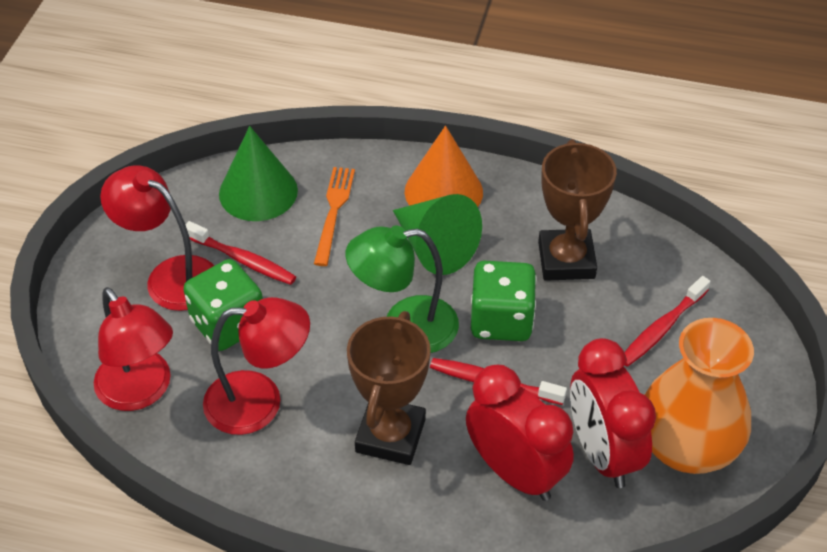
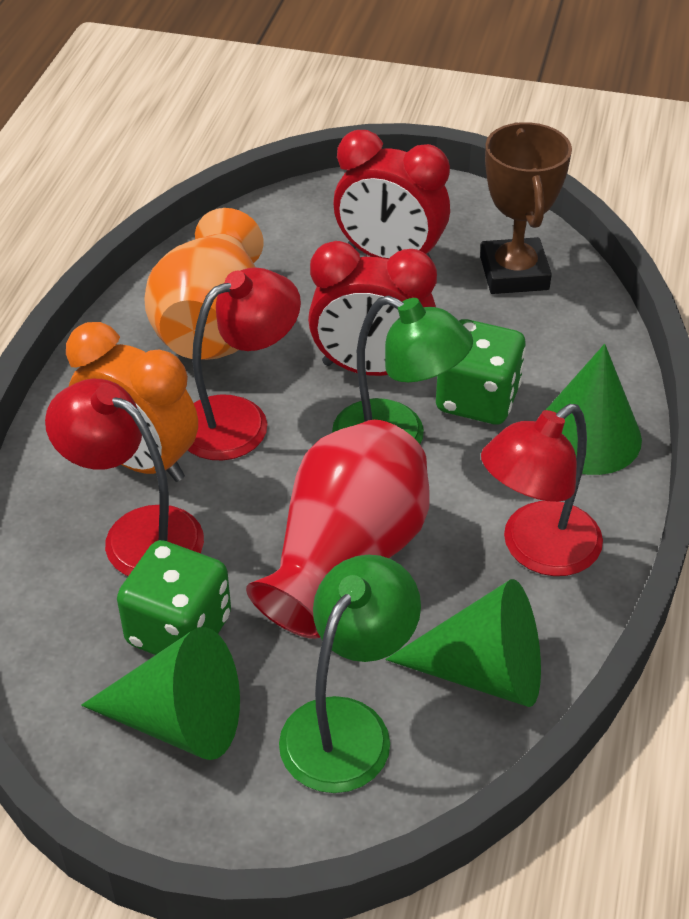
brown trophy: [347,311,431,465] [538,139,617,281] = 2 -> [480,122,572,294] = 1
green cone: [219,126,298,221] [393,194,482,275] = 2 -> [81,627,240,760] [386,579,541,707] [546,344,642,475] = 3
green lamp: [345,225,459,353] = 1 -> [279,555,421,793] [332,295,473,444] = 2
orange clock: none = 0 -> [66,322,198,482] = 1
orange cone: [405,126,483,207] = 1 -> none = 0
orange fork: [314,167,355,266] = 1 -> none = 0
red toothbrush: [185,221,296,285] [430,358,567,405] [625,276,710,367] = 3 -> none = 0
red vase: none = 0 -> [246,420,430,639] = 1

